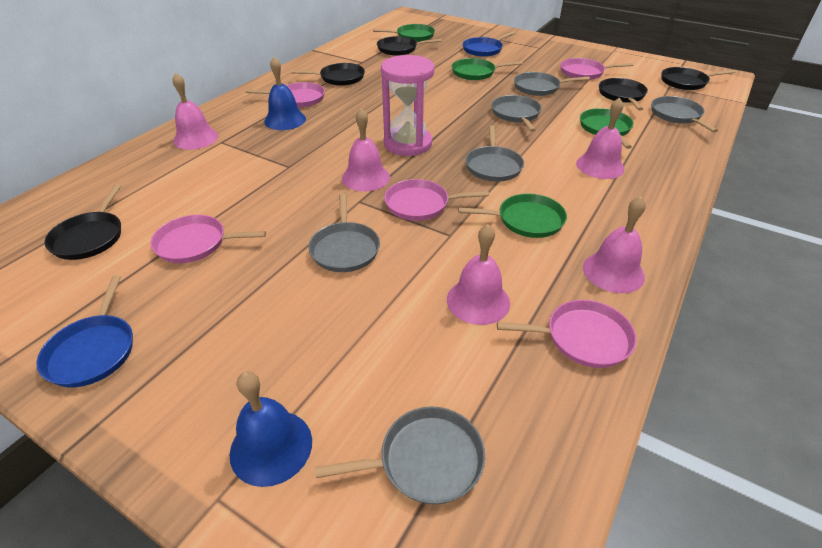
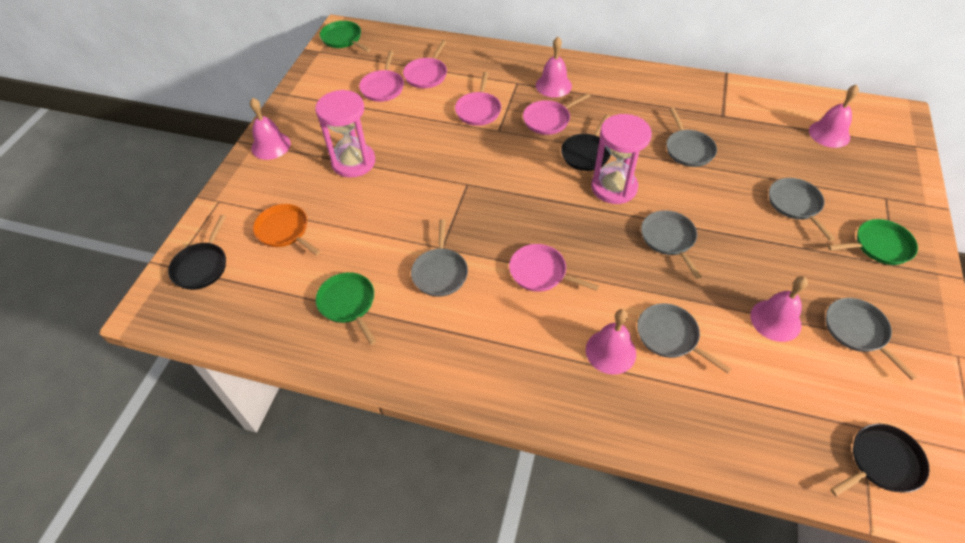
black pan: [44,184,121,260] [291,63,365,86] [377,36,442,56] [599,78,648,111] [661,67,736,90] = 5 -> [168,215,226,290] [561,114,611,171] [830,424,929,496] = 3
blue bell: [230,371,312,487] [264,57,306,130] = 2 -> none = 0
blue pan: [37,275,133,387] [463,31,516,57] = 2 -> none = 0
green pan: [373,24,435,42] [452,58,523,80] [458,194,567,238] [580,108,634,149] = 4 -> [316,272,377,345] [320,21,370,52] [828,219,918,265] = 3
orange pan: none = 0 -> [253,204,321,256] = 1
pink hourglass: [381,55,435,156] = 1 -> [315,90,375,178] [591,114,652,204] = 2

